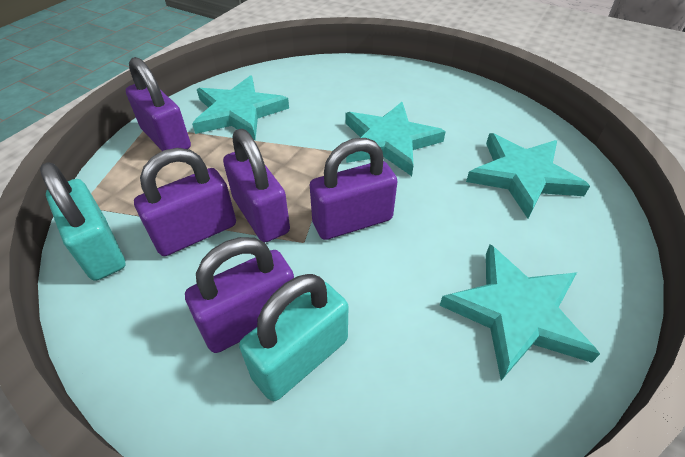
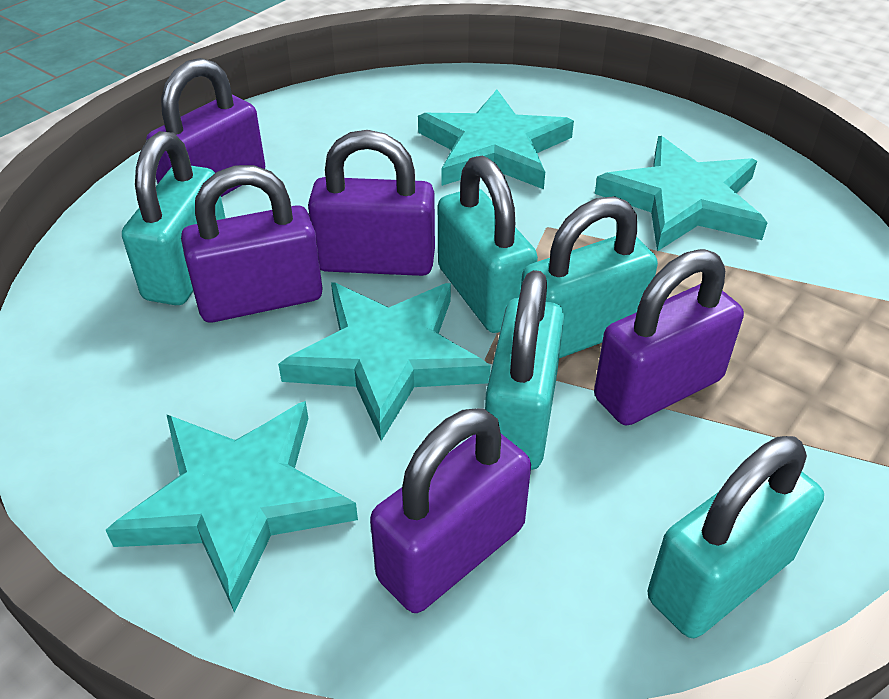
turquoise padlock: [40,162,126,281] [239,274,348,401] = 2 -> [122,131,226,305] [438,156,538,333] [485,270,564,470] [521,196,658,358] [647,436,824,638] = 5

